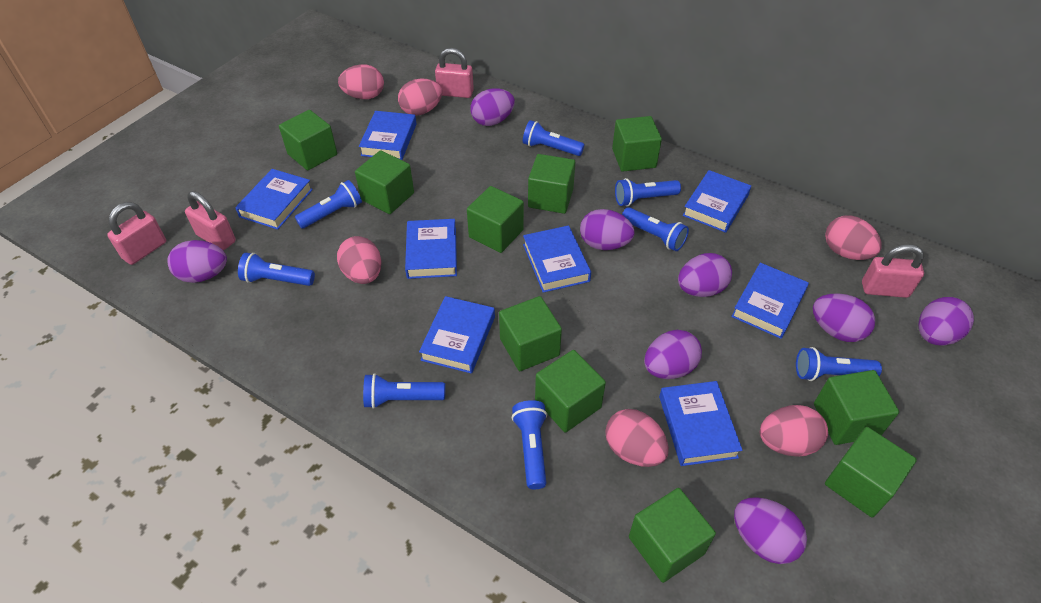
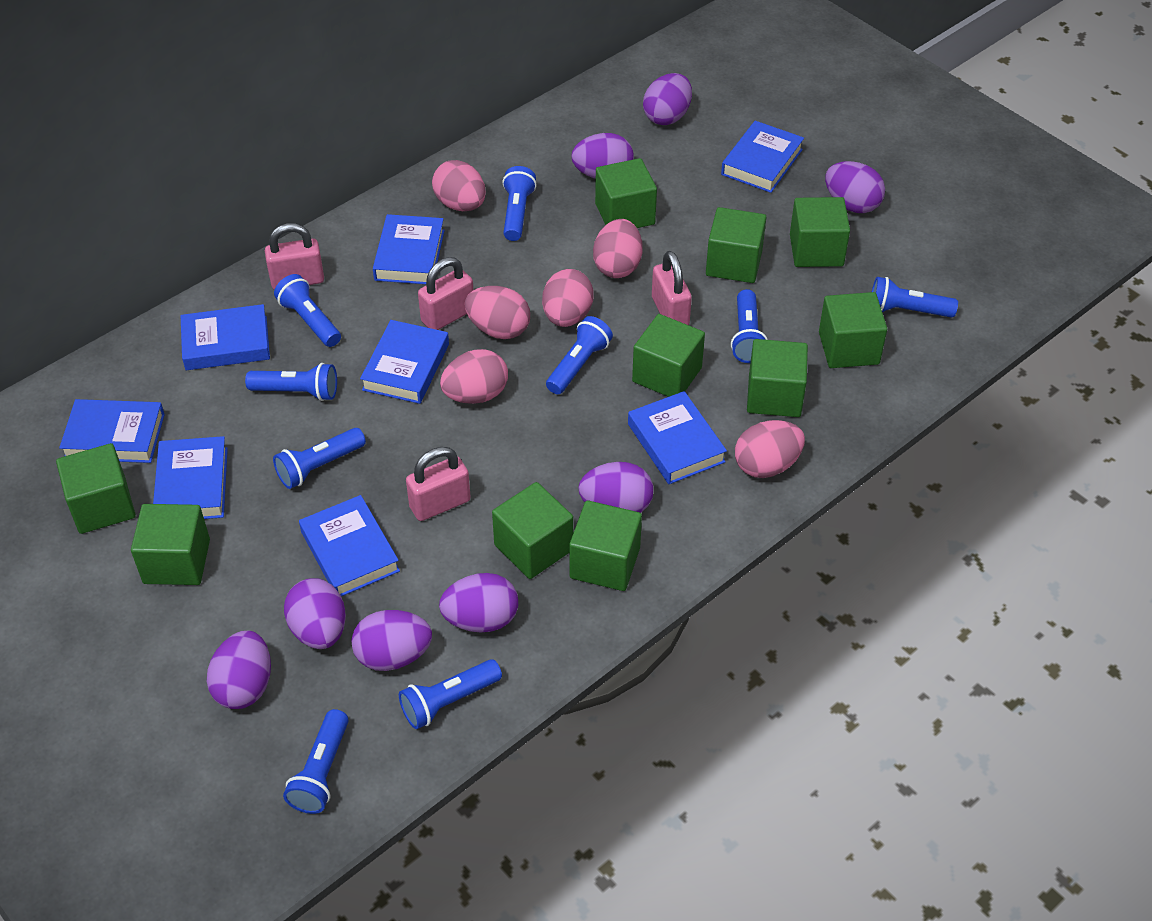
blue flashlight: [238,253,315,286] [295,180,362,229] [363,373,445,409] [512,400,547,489] [523,120,585,156] [615,178,681,207] [622,207,689,251] [796,347,882,381] = 8 -> [245,363,337,401] [273,428,366,489] [274,274,341,347] [283,709,349,814] [399,659,502,729] [502,166,537,241] [546,316,613,394] [731,289,768,363] [872,277,958,318] = 9

